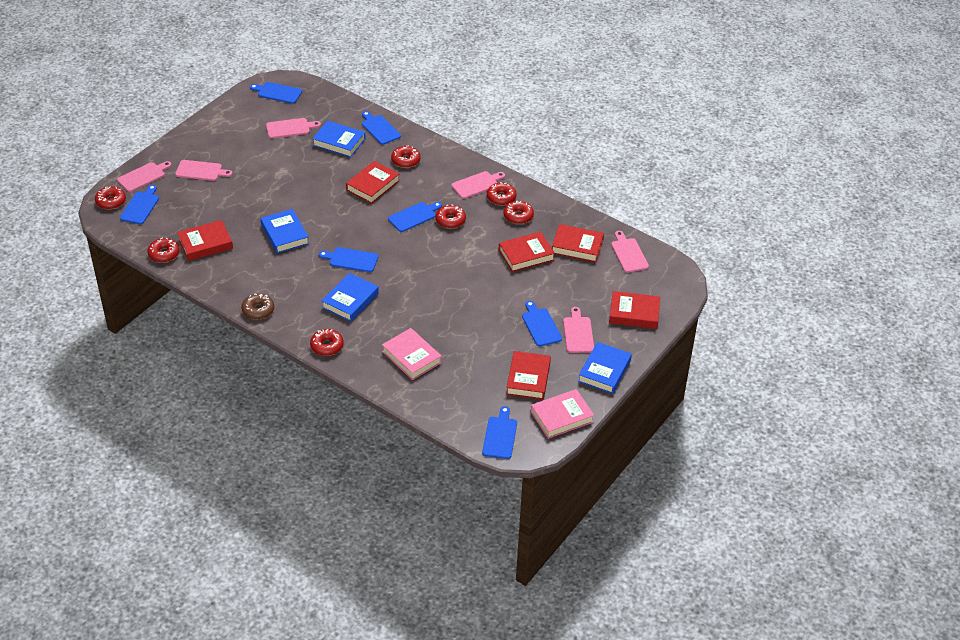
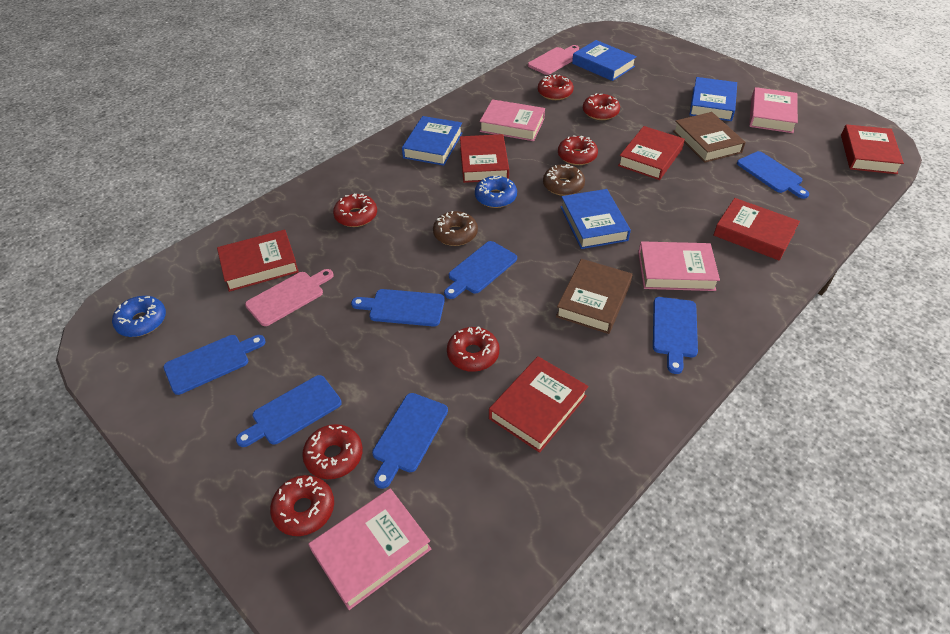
blue donut: none = 0 -> [112,296,166,337] [475,176,517,208] = 2
brown book: none = 0 -> [556,259,632,334] [673,112,746,163] = 2
brown donut: [241,294,274,320] = 1 -> [433,211,478,246] [543,164,585,196] = 2
pink book: [382,328,442,380] [531,389,594,439] = 2 -> [308,488,431,610] [480,99,545,141] [638,241,720,291] [749,87,798,133] = 4
pink cutting board: [117,161,172,192] [175,160,233,181] [266,118,321,138] [452,171,505,199] [563,307,594,353] [611,231,649,273] = 6 -> [245,269,334,326] [528,45,579,75] = 2

